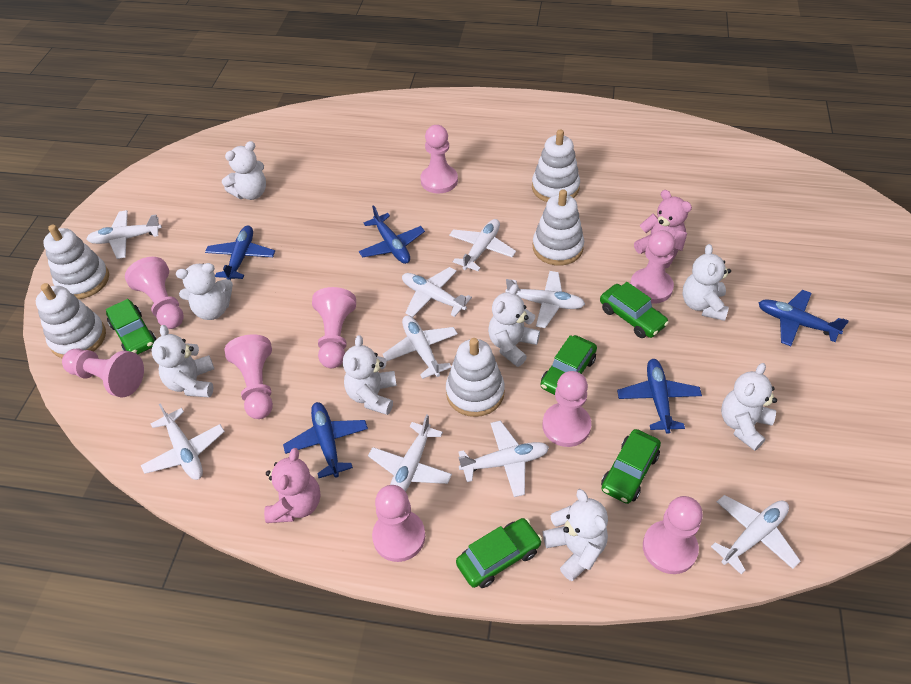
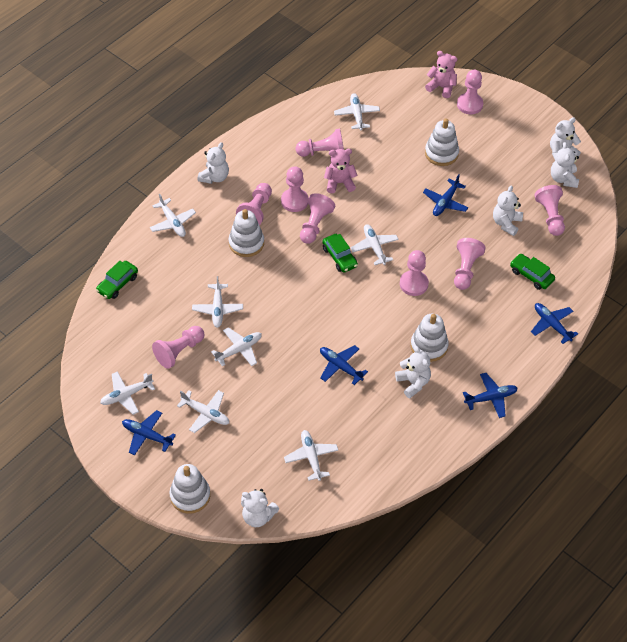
green car: [106,299,157,354] [456,518,542,588] [541,335,597,395] [600,282,669,338] [601,429,661,504] = 5 -> [96,261,138,299] [322,234,358,272] [510,254,555,290] = 3
white plane: [86,210,162,259] [141,403,225,480] [368,414,452,492] [383,315,458,379] [402,267,472,317] [449,219,516,271] [458,421,549,497] [506,271,585,328] [711,495,801,575] = 9 -> [100,371,155,415] [150,194,196,237] [177,390,229,433] [192,276,243,328] [211,327,262,367] [284,430,339,481] [334,93,380,130] [350,224,399,265] = 8
white stacking toy: [36,283,106,358] [43,225,109,299] [446,338,505,417] [532,130,580,202] [533,190,584,266] = 5 -> [170,464,210,514] [229,209,264,257] [411,314,449,362] [425,118,459,166] = 4
white teddy bear: [152,325,214,398] [176,263,233,320] [222,141,266,200] [343,335,397,415] [488,284,540,367] [543,489,608,581] [682,244,731,321] [721,363,777,451] = 8 -> [198,142,229,184] [241,489,279,527] [395,346,431,398] [493,186,523,236] [550,117,581,160] [551,142,579,188] = 6

